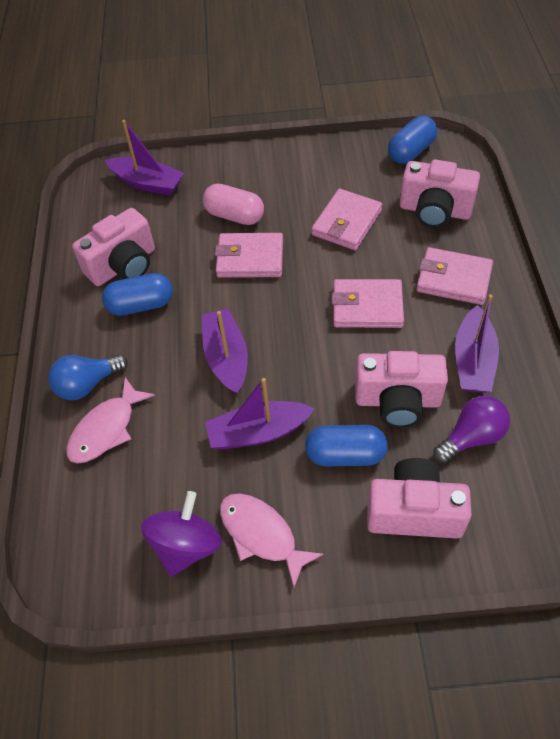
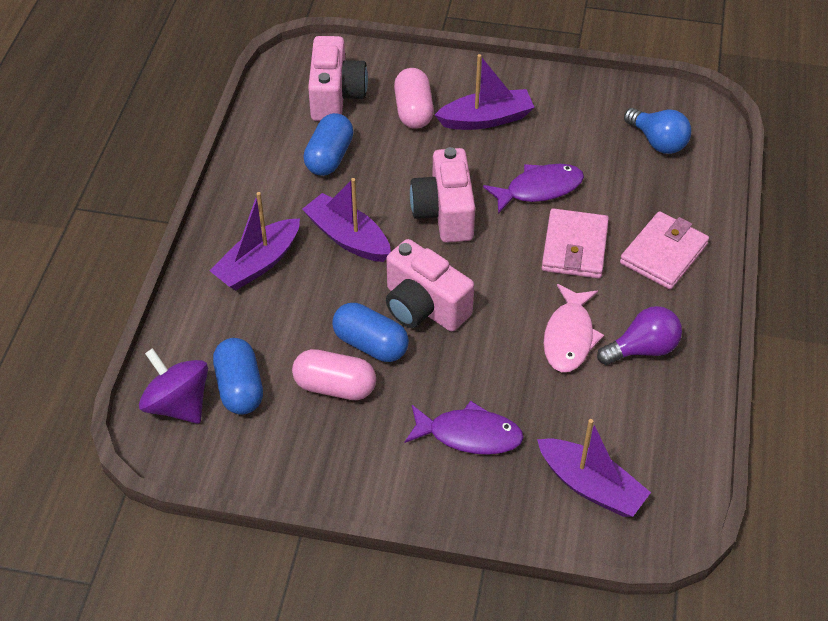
pink camera: [72,208,155,286] [355,351,448,427] [367,458,472,539] [400,160,480,228] = 4 -> [308,36,368,121] [386,239,474,331] [410,147,475,243] = 3
pink capsule: [203,183,264,225] = 1 -> [292,349,376,400] [394,68,434,129] = 2
pink fish: [66,377,155,464] [220,493,324,588] = 2 -> [543,284,604,372] = 1
pink wallet: [215,233,283,278] [312,189,382,250] [332,279,404,328] [416,247,493,305] = 4 -> [542,208,609,279] [620,211,709,290] = 2
purple fish: none = 0 -> [405,401,524,455] [483,164,584,214] = 2

